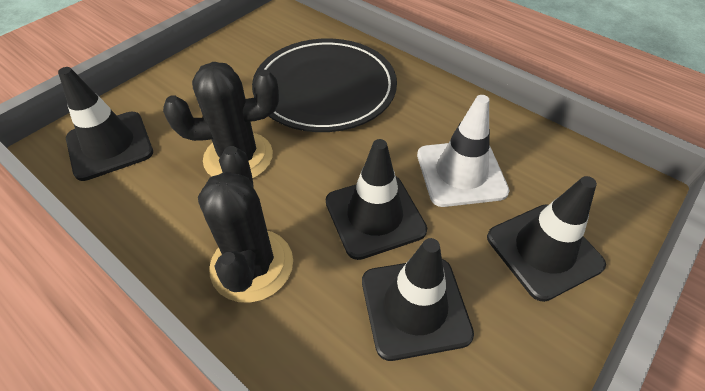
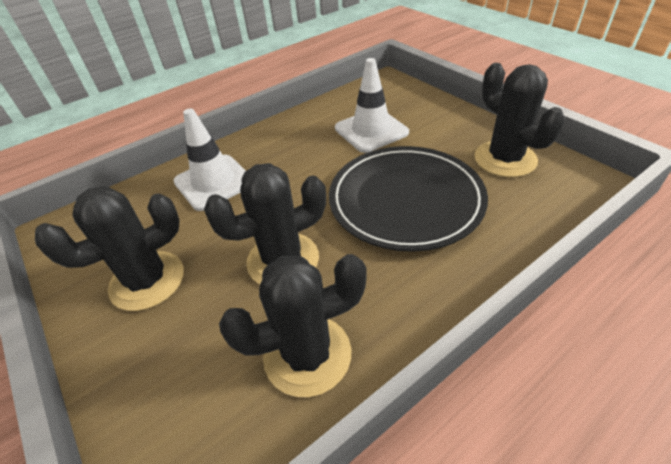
black cactus: [163,62,279,178] [198,146,293,303] = 2 -> [35,186,184,311] [204,163,326,284] [219,254,367,397] [474,63,565,177] = 4
black traffic cone: [58,67,153,181] [326,139,427,260] [362,238,474,361] [487,176,606,302] = 4 -> none = 0
white traffic cone: [417,95,509,207] = 1 -> [173,108,246,211] [335,58,409,153] = 2

